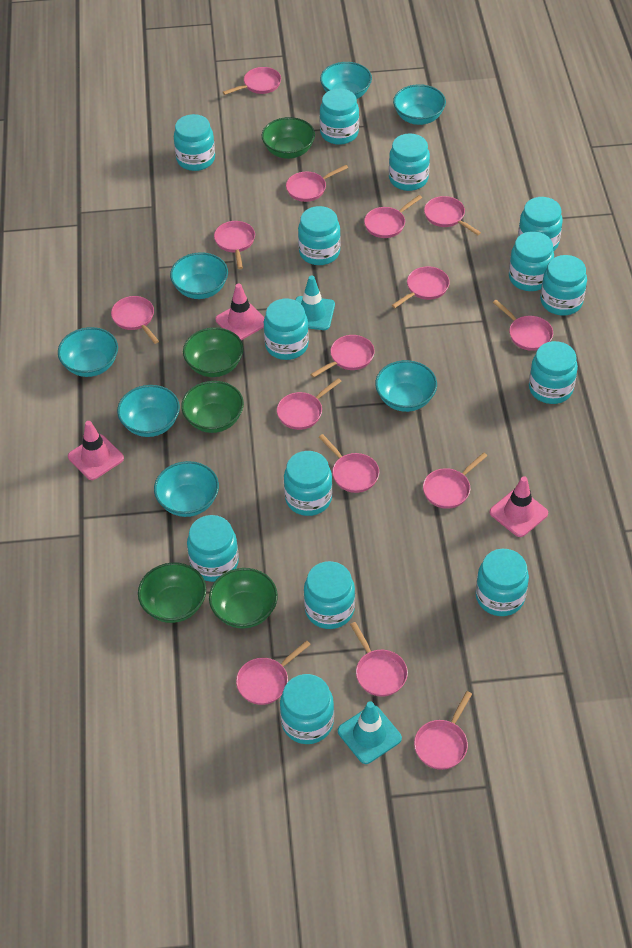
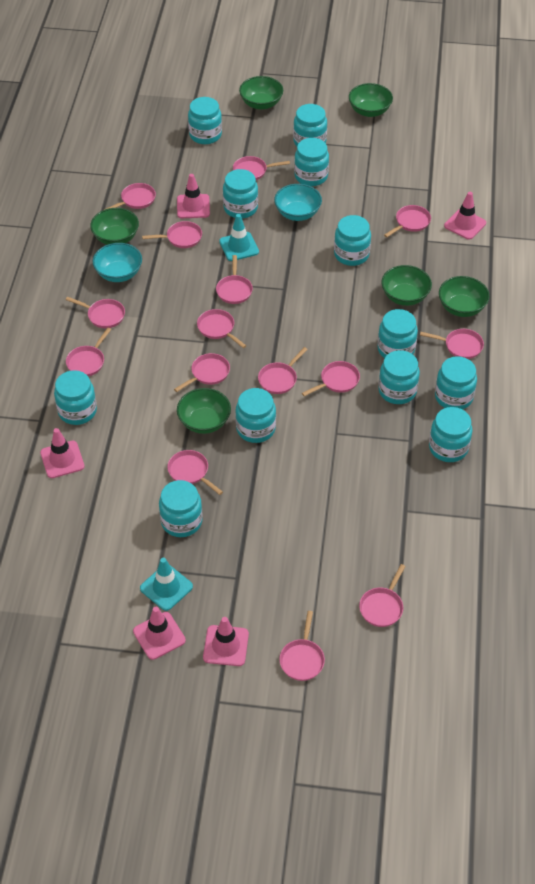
green bowl: [138,563,206,623] [181,381,244,433] [183,327,244,377] [209,568,278,628] [262,117,315,159] = 5 -> [90,208,139,245] [177,388,231,434] [239,76,283,110] [349,83,393,117] [381,265,432,306] [439,276,490,317] = 6
pink traffic cone: [68,421,124,480] [215,283,265,340] [490,476,548,537] = 3 -> [40,428,85,478] [133,607,186,660] [177,174,210,218] [203,617,249,666] [444,192,486,240] = 5
turquoise bowl: [58,327,118,377] [117,385,180,437] [154,461,219,517] [170,252,228,299] [320,62,372,99] [375,360,437,412] [393,84,446,125] = 7 -> [93,243,142,282] [274,184,322,221] = 2
turquoise jar: [174,114,215,171] [187,515,239,582] [264,299,309,360] [280,674,334,744] [284,451,332,516] [298,206,341,265] [304,561,355,629] [320,89,359,145] [389,133,430,191] [476,549,529,616] [509,231,554,291] [518,197,563,251] [529,341,578,404] [540,255,587,315] = 14 -> [54,370,97,425] [159,480,203,537] [188,97,222,144] [223,169,258,219] [235,388,276,443] [293,104,327,147] [294,138,329,186] [334,215,371,266] [377,309,418,358] [378,350,420,404] [429,407,472,462] [435,356,477,410] = 12

